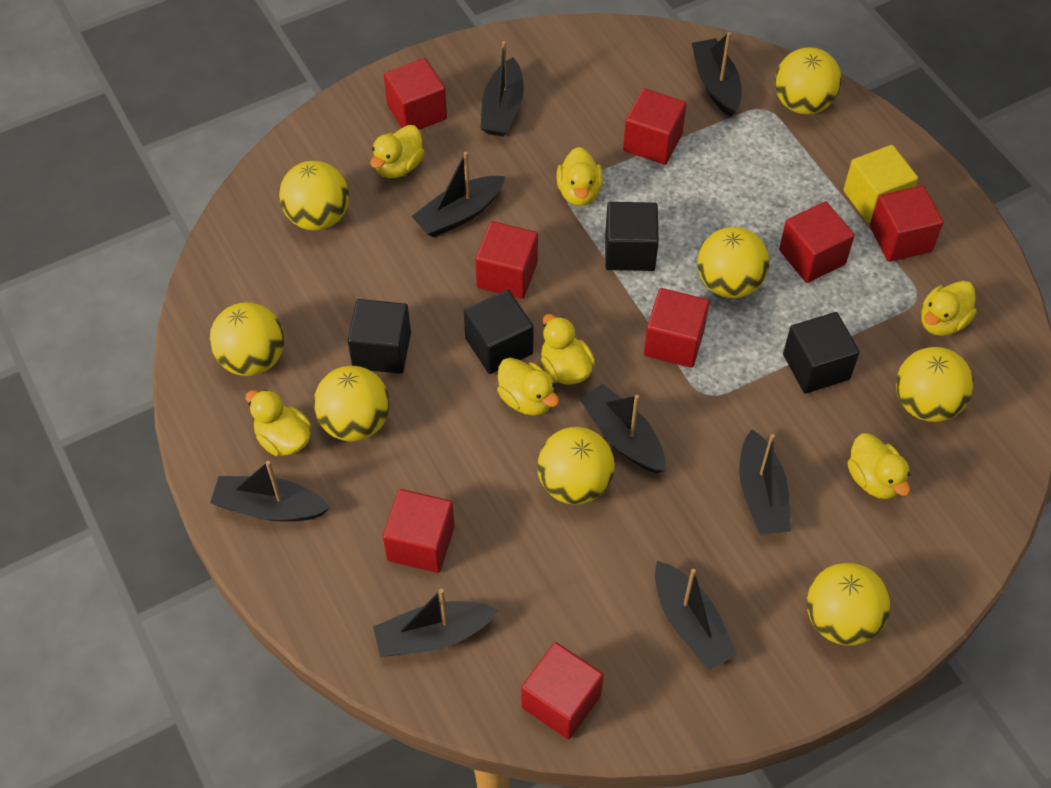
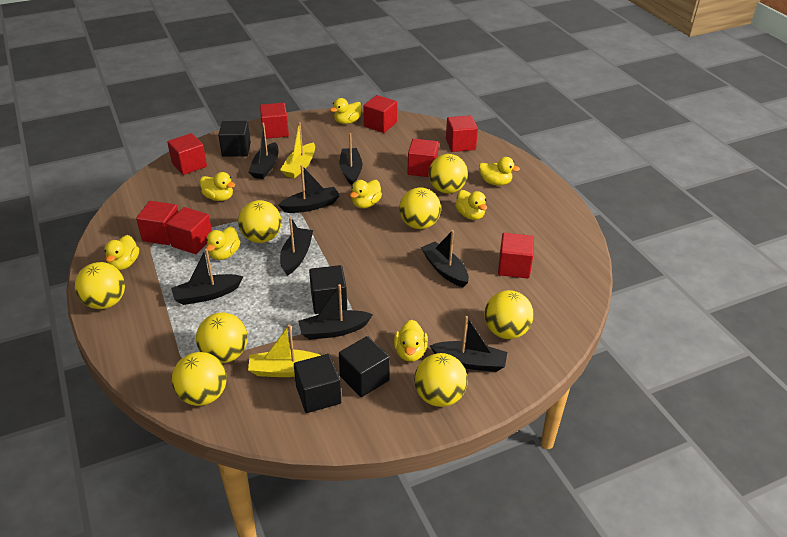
yellow boat: none = 0 -> [248,324,321,377] [280,122,315,179] = 2
yellow cube: [843,145,918,223] = 1 -> none = 0
yellow duck: [246,389,311,456] [370,125,424,178] [497,358,559,416] [541,314,595,385] [556,147,603,206] [847,433,910,499] [921,281,977,336] = 7 -> [104,235,139,270] [200,172,235,201] [206,227,240,260] [330,98,362,124] [350,180,382,208] [394,320,428,362] [455,190,487,220] [479,157,520,186] = 8

